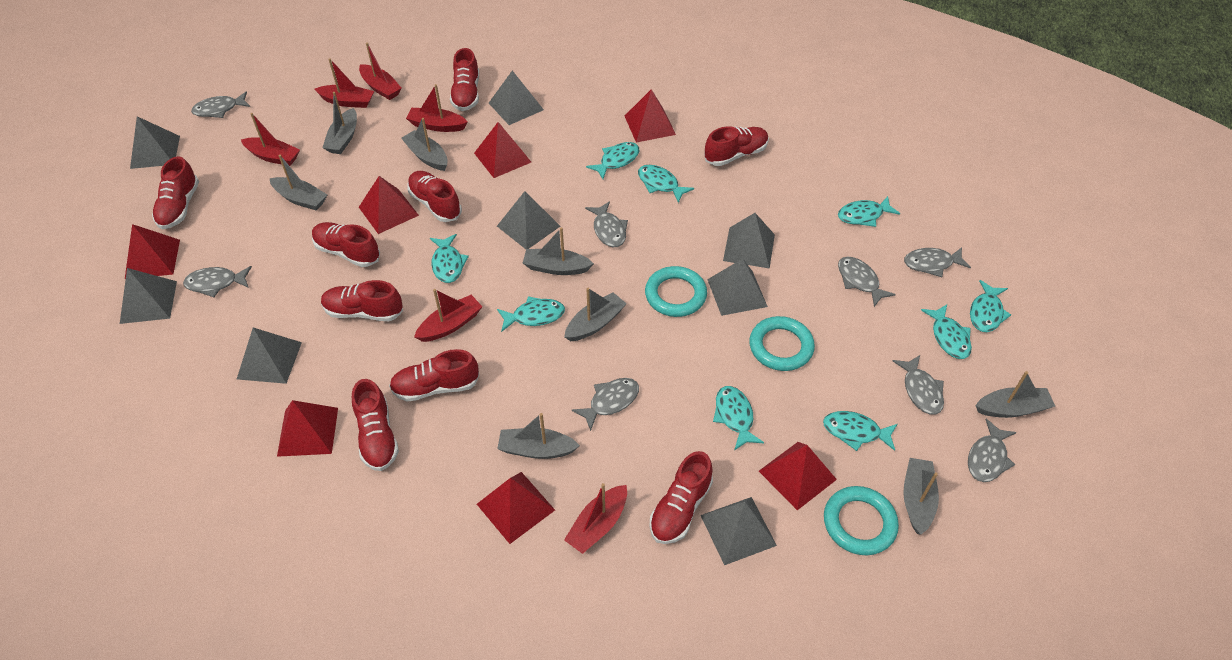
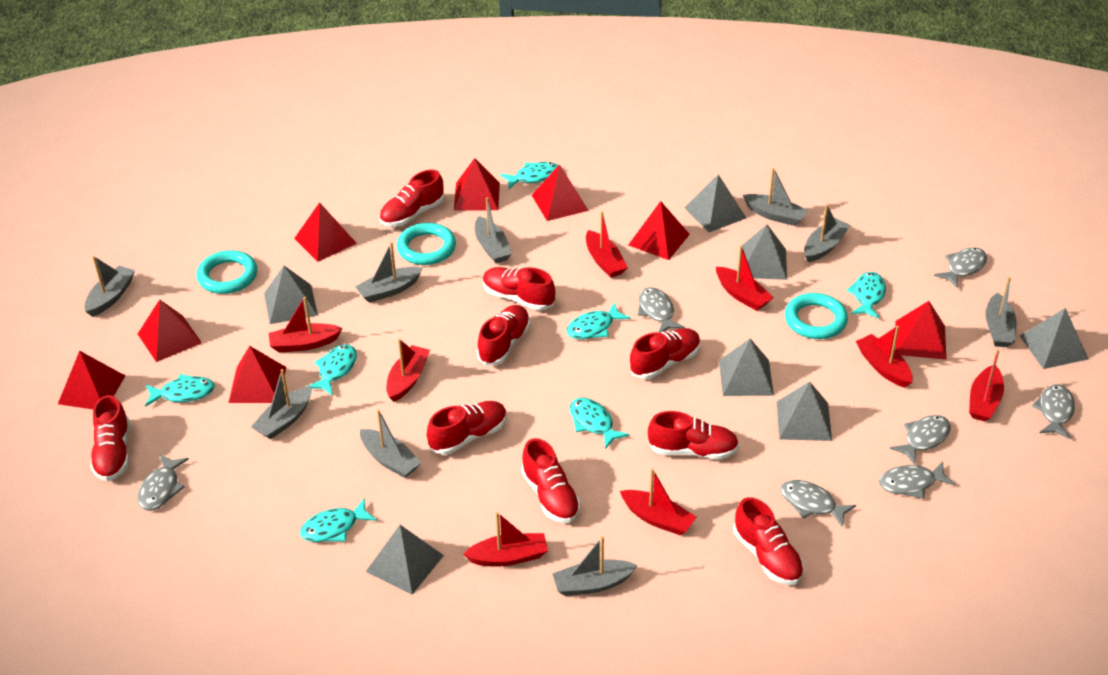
grey boat: [270,155,327,210] [322,92,357,154] [401,118,448,171] [497,413,580,459] [523,227,594,275] [564,288,627,341] [903,458,939,535] [975,371,1055,418] = 8 -> [85,256,135,317] [251,369,312,439] [355,242,422,303] [360,409,422,478] [475,197,512,263] [552,536,638,596] [743,168,808,226] [804,204,850,262] [986,277,1017,347] = 9
grey fish: [183,266,252,297] [191,92,250,118] [572,378,639,431] [585,201,628,247] [838,257,896,307] [893,355,944,415] [904,247,971,277] [968,419,1017,482] = 8 -> [138,454,189,511] [638,287,685,332] [781,480,856,528] [879,462,955,499] [890,415,951,465] [934,247,987,288] [1032,385,1075,439] = 7
grey pyramid: [120,268,177,324] [130,116,180,169] [237,328,302,384] [489,71,544,125] [497,191,560,249] [700,497,777,565] [707,259,768,316] [723,213,775,268] = 8 -> [264,266,318,324] [366,525,444,595] [685,174,746,232] [719,338,774,396] [742,224,787,280] [777,382,832,441] [1020,308,1088,369] = 7
red boat: [241,113,300,166] [315,58,374,108] [359,42,402,100] [406,84,468,132] [414,289,482,342] [564,483,627,554] = 6 -> [269,297,343,353] [386,338,430,402] [463,512,548,567] [586,211,628,278] [620,469,697,535] [716,245,774,311] [856,326,913,388] [969,349,1004,422] = 8
red pyramid: [125,224,180,279] [277,400,338,457] [359,176,419,234] [474,122,531,178] [477,472,555,544] [625,89,676,143] [759,442,837,510] = 7 -> [58,351,125,409] [138,300,202,362] [229,346,286,403] [294,202,357,262] [454,158,500,211] [532,164,589,221] [629,201,690,260] [895,301,946,360] = 8
turquoise fish: [430,234,469,283] [497,296,565,332] [586,142,640,179] [638,165,694,203] [713,386,764,450] [823,411,897,451] [838,196,900,227] [921,304,972,359] [970,280,1011,332] = 9 -> [145,374,215,407] [300,498,377,542] [307,344,357,396] [500,162,558,189] [566,303,631,339] [570,398,629,449] [846,272,886,319] = 7

